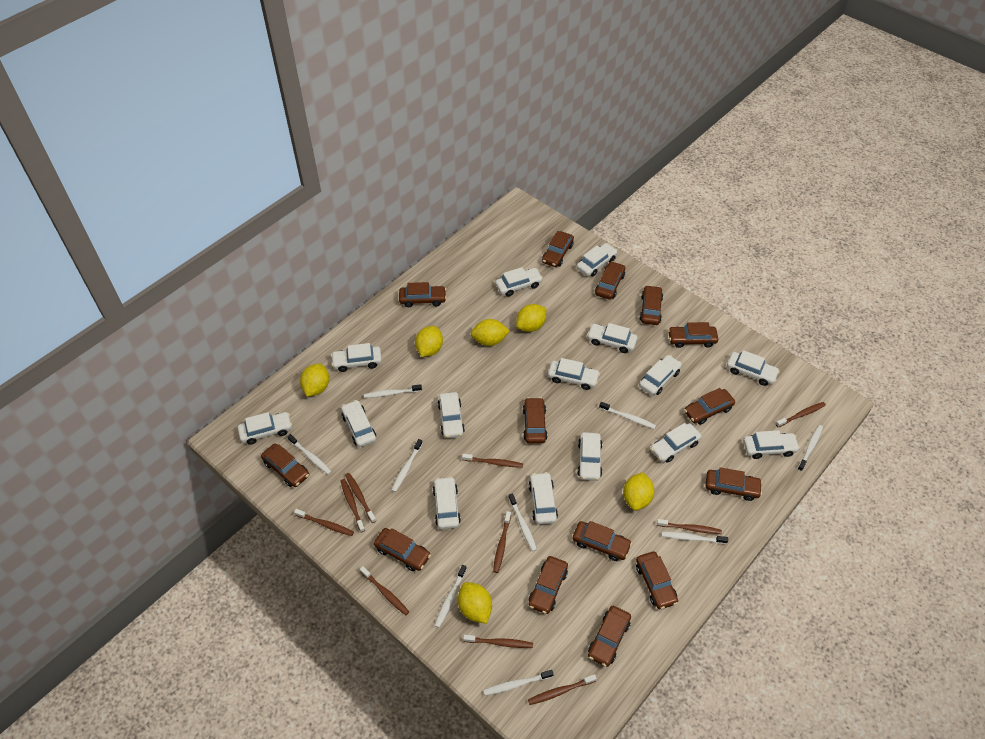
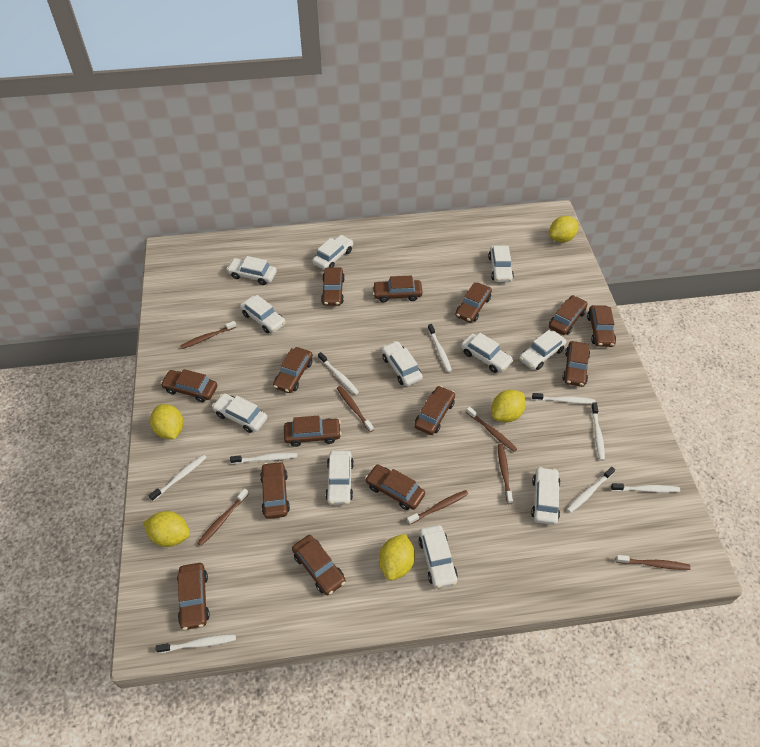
brown toothbrush: [294,509,354,536] [341,479,365,532] [345,473,376,523] [360,566,409,615] [462,454,523,468] [463,635,533,648] [493,511,511,573] [528,674,597,705] [657,519,722,534] [776,402,826,427] = 10 -> [180,321,236,349] [198,489,249,546] [337,386,374,432] [407,490,468,525] [466,407,517,452] [498,444,513,504] [616,555,691,570] = 7
white car: [238,412,292,445] [331,343,382,372] [341,400,376,447] [433,477,461,529] [438,392,465,438] [495,267,543,297] [529,472,558,524] [548,358,600,390] [577,243,618,277] [577,432,602,481] [587,323,637,353] [639,355,682,395] [650,423,702,463] [727,350,780,386] [743,430,800,459] = 15 -> [212,393,268,433] [227,256,277,285] [240,295,286,333] [312,235,353,270] [325,451,354,505] [382,341,423,386] [418,525,458,588] [461,333,513,373] [488,245,514,282] [519,330,567,370] [531,467,560,525] = 11
yellow lemon: [300,364,329,397] [415,326,443,357] [458,582,492,624] [471,319,510,346] [516,304,546,332] [623,472,654,511] = 6 -> [143,511,190,547] [150,404,183,439] [379,534,415,581] [492,390,526,422] [549,216,578,242] = 5

